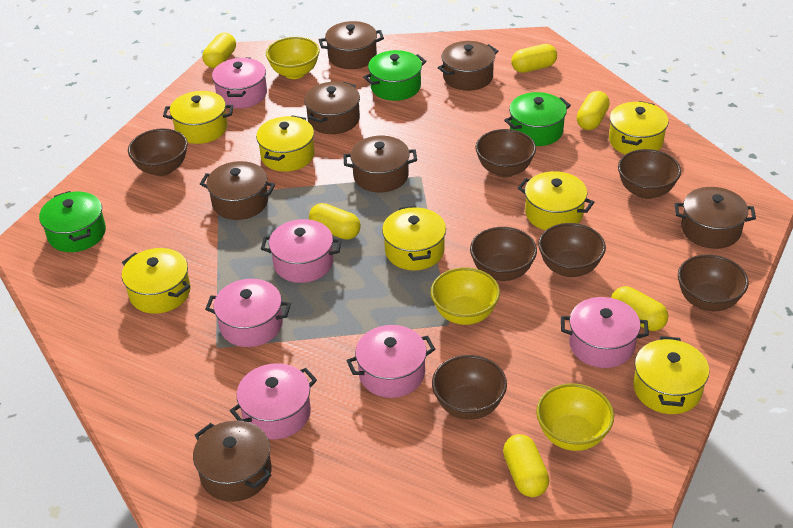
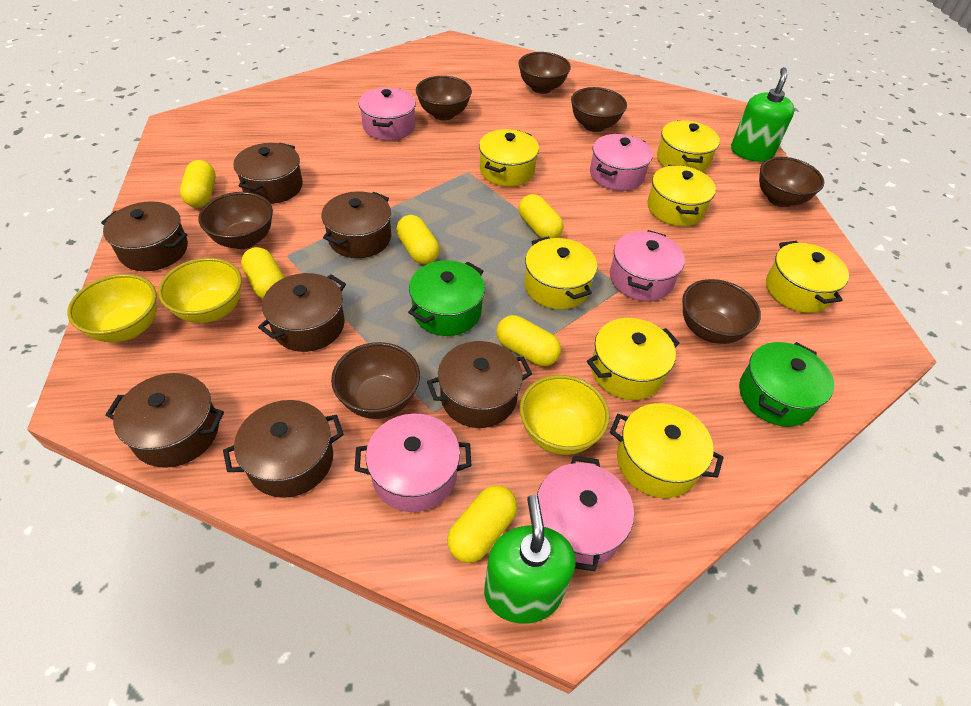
green pot: [39,191,106,252] [363,50,427,101] [504,92,571,146] = 3 -> [408,260,485,336] [739,342,834,427] = 2
green soap dispenser: none = 0 -> [484,495,576,624] [731,67,795,162] = 2
pink pot: [205,279,291,347] [212,58,267,108] [230,363,317,439] [261,219,342,283] [346,325,435,398] [561,297,649,368] = 6 -> [354,413,471,512] [358,87,416,141] [537,456,634,571] [590,134,653,191] [610,230,685,301] = 5

